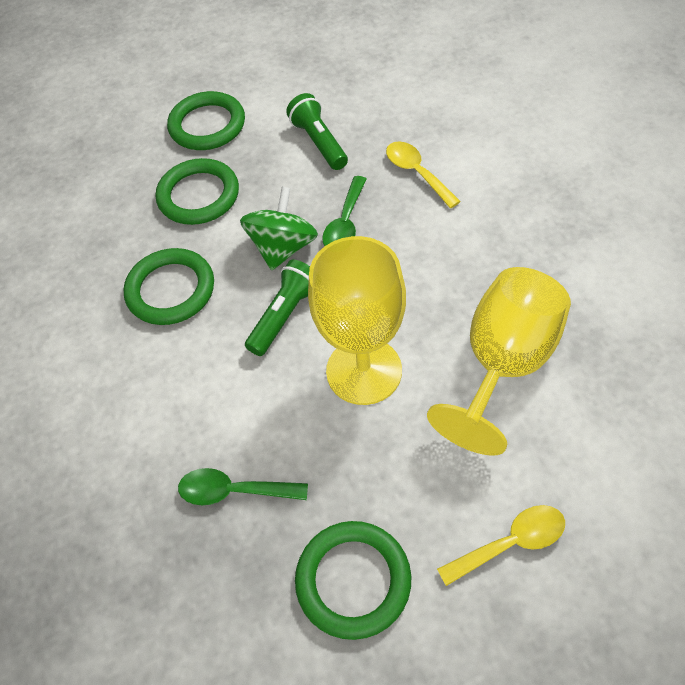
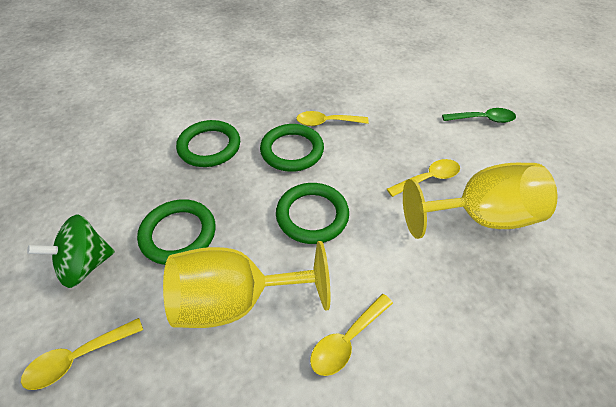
green flashlight: [245,260,310,356] [286,93,348,170] = 2 -> none = 0
green spoon: [178,468,308,505] [322,176,367,246] = 2 -> [442,108,516,123] = 1
yellow spoon: [386,142,461,208] [437,505,565,586] = 2 -> [21,318,143,390] [296,111,369,126] [310,294,393,376] [387,159,460,197] = 4

